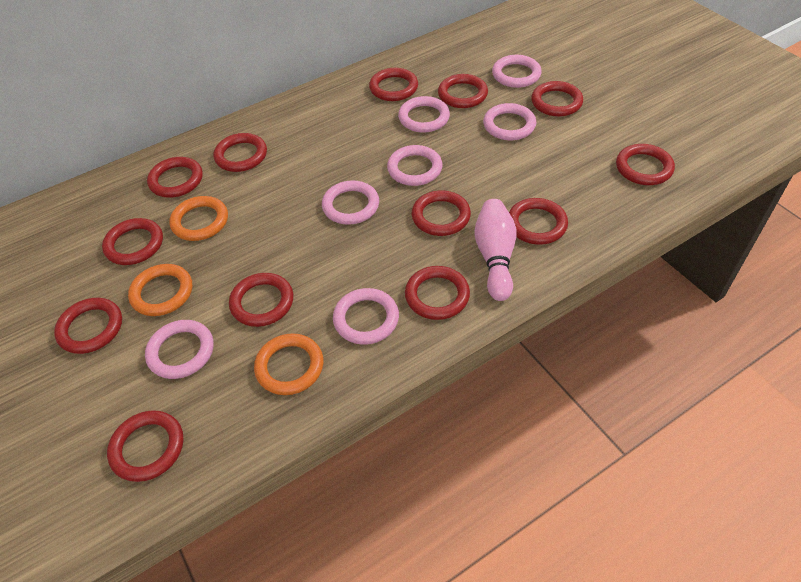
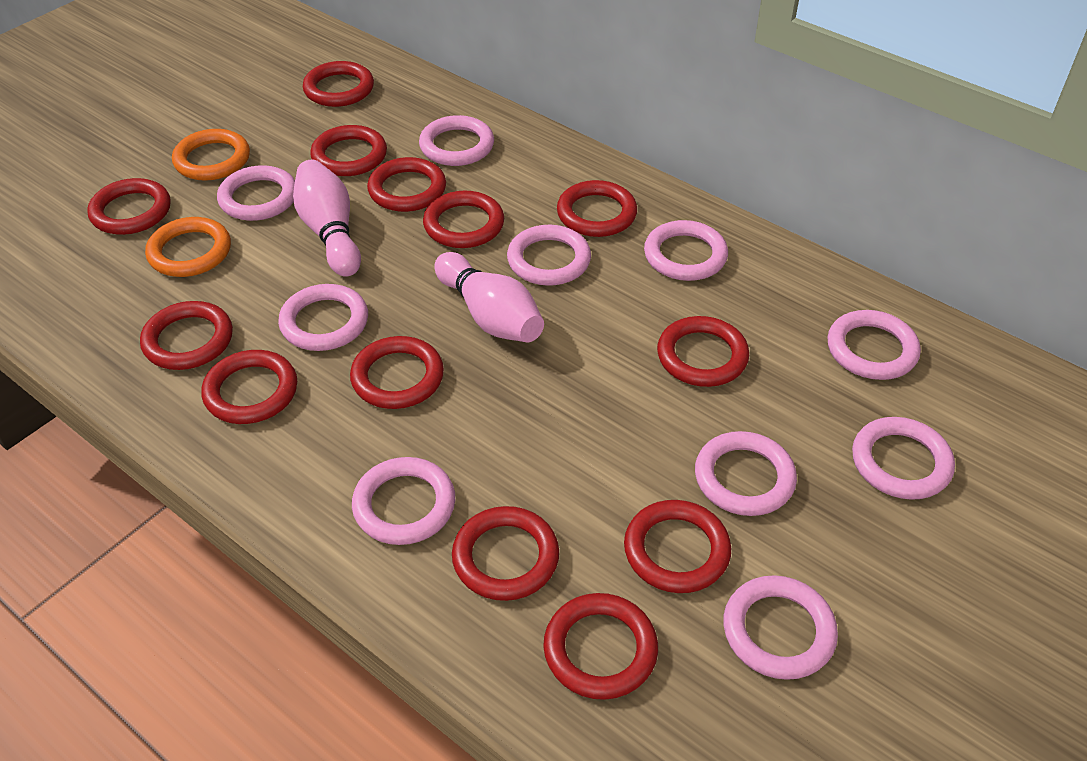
orange ring: [128,264,192,316] [169,196,228,241] [254,333,323,395] = 3 -> [145,217,231,277] [172,129,250,181] = 2
pink bowling pin: [474,199,517,301] = 1 -> [293,160,361,277] [434,252,544,343] = 2
pink ring: [145,320,213,379] [322,180,379,225] [333,288,399,345] [387,145,442,186] [398,96,450,133] [483,103,536,140] [492,55,542,88] = 7 -> [217,165,295,221] [278,284,368,351] [352,457,455,545] [419,115,494,166] [507,225,591,286] [644,220,728,281] [695,431,797,516] [723,575,838,680] [827,310,921,380] [852,417,955,500] = 10

